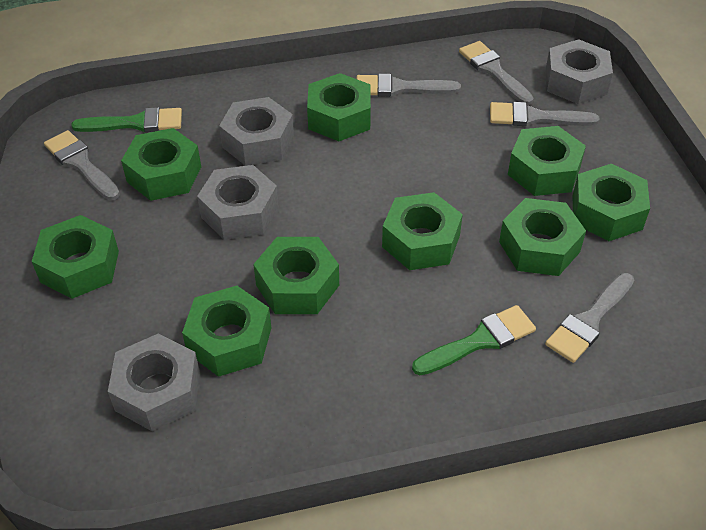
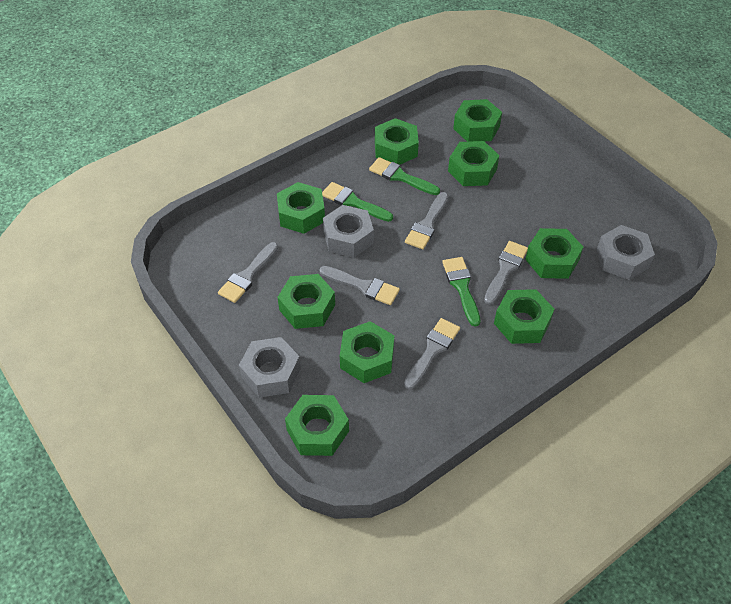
green brush: [71,107,182,132] [412,305,536,375] = 2 -> [322,182,393,222] [369,157,440,195] [442,257,480,327] = 3
grey nut: [108,333,200,431] [197,165,279,240] [219,97,294,166] [546,39,613,104] = 4 -> [239,337,301,398] [323,205,374,257] [597,225,655,280] = 3

